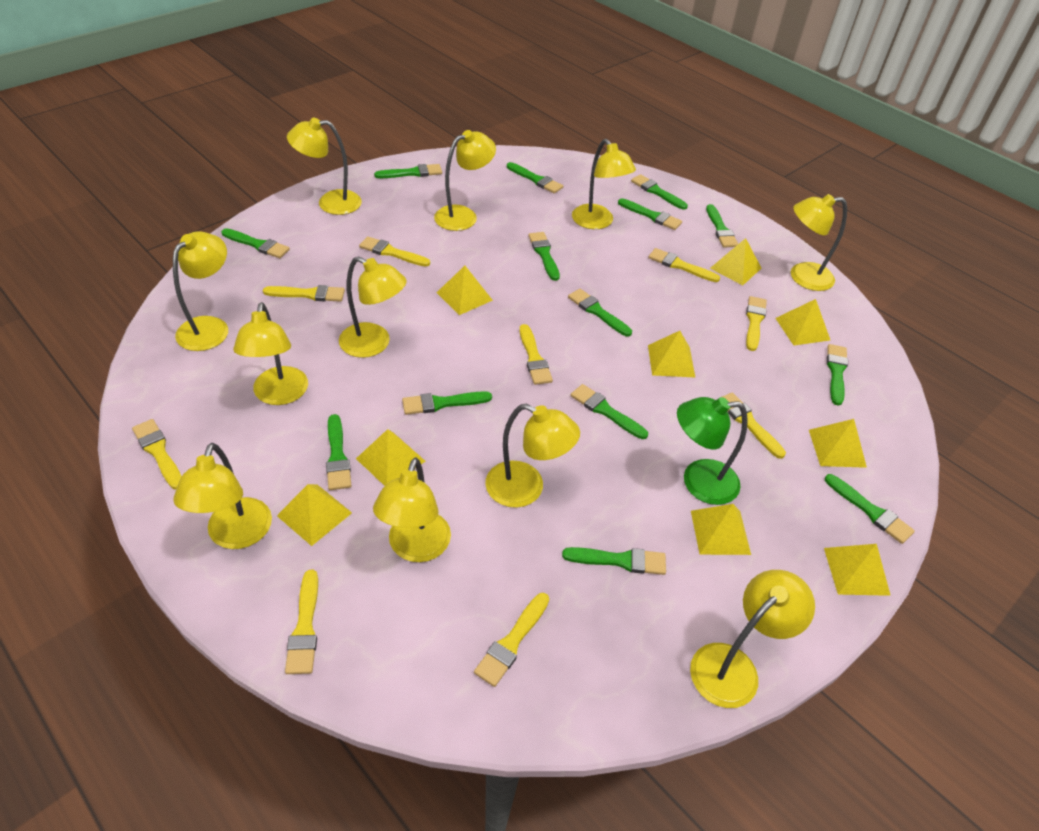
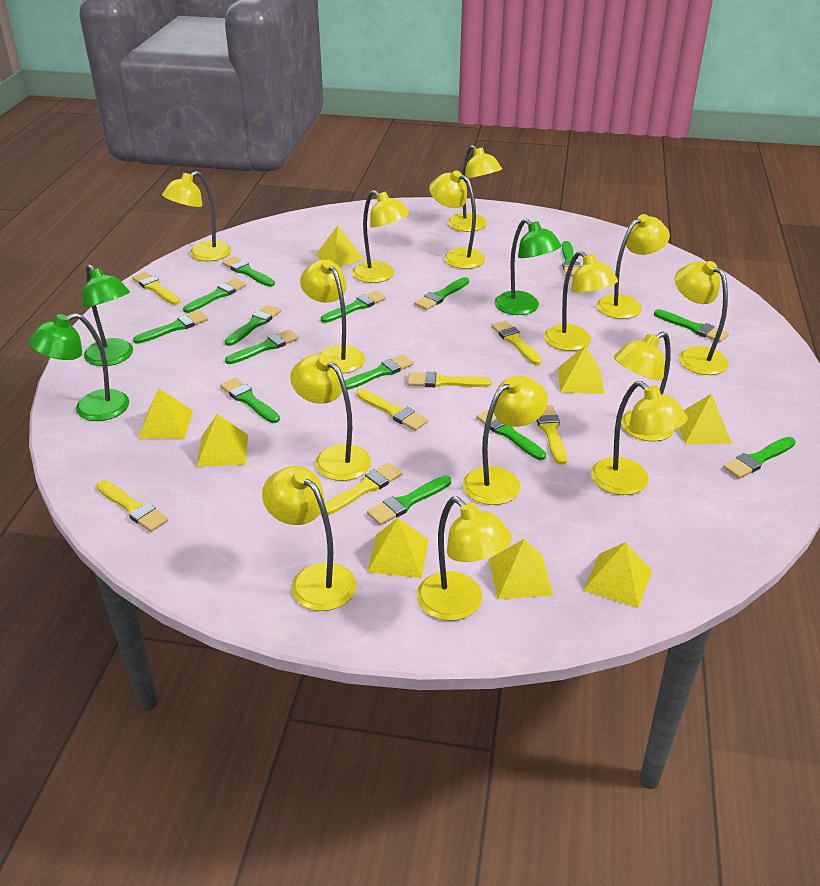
green lamp: [677,397,748,505] = 1 -> [28,313,129,421] [83,264,133,366] [494,219,562,315] = 3
yellow brush: [132,419,182,490] [263,285,345,302] [285,570,318,674] [359,236,430,267] [474,593,549,687] [520,324,553,385] [648,248,720,282] [718,392,786,459] [746,296,767,351] = 9 -> [96,480,169,532] [132,272,180,305] [325,462,402,515] [356,389,428,431] [407,372,492,387] [491,320,542,365] [537,405,567,465] = 7
yellow lamp: [173,231,228,351] [173,443,272,549] [233,302,308,405] [287,118,362,215] [339,256,407,358] [373,458,451,562] [434,130,496,231] [485,404,580,508] [572,139,636,229] [690,570,815,708] [791,194,847,291] = 11 -> [162,171,231,261] [262,466,357,611] [290,354,371,481] [300,260,365,374] [352,190,410,283] [417,497,512,621] [429,170,485,269] [448,145,502,232] [463,375,548,505] [544,251,618,351] [591,381,688,495] [596,214,670,319] [614,331,675,441] [675,261,729,375] = 14
yellow pyramid: [277,484,352,546] [356,429,425,486] [437,266,493,315] [648,331,696,378] [691,504,751,555] [710,238,761,285] [775,299,830,345] [809,419,867,468] [824,544,891,596] = 9 -> [138,389,193,439] [196,414,248,467] [315,226,364,267] [367,518,429,578] [489,539,553,599] [558,346,605,394] [583,542,652,608] [679,393,732,444] = 8

